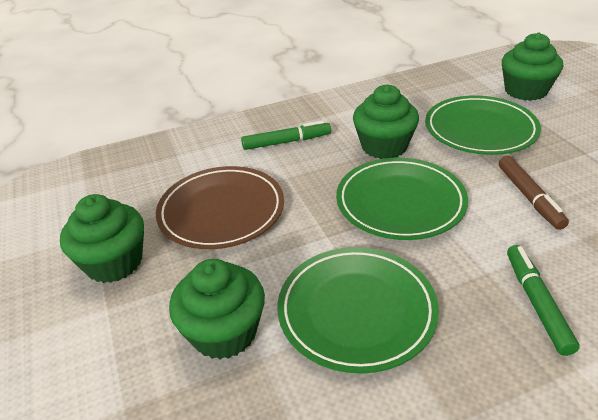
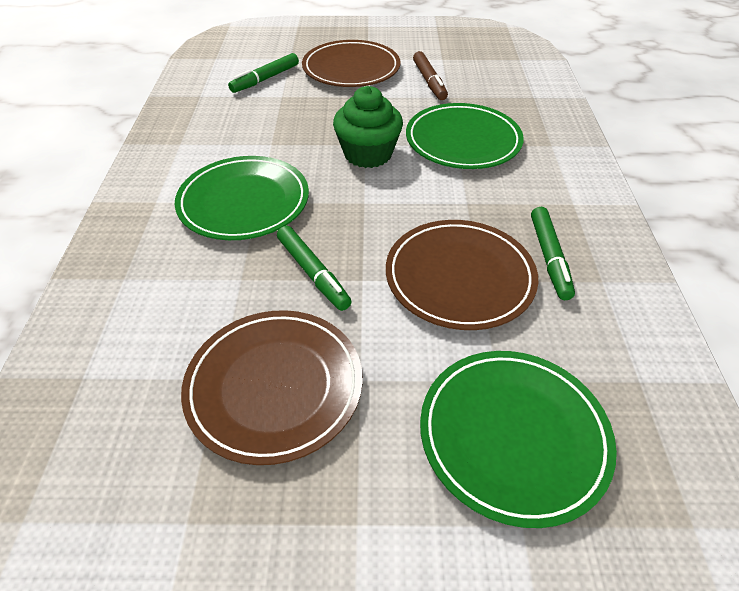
brown plate: [156,166,284,249] = 1 -> [181,310,363,465] [302,40,400,87] [386,220,538,330] = 3
green cupcake: [60,194,144,283] [169,259,265,359] [353,85,419,159] [502,32,563,101] = 4 -> [333,86,403,168] = 1
green marker: [241,120,331,150] [507,245,580,356] = 2 -> [228,53,299,93] [277,226,352,311] [531,207,575,300] = 3

